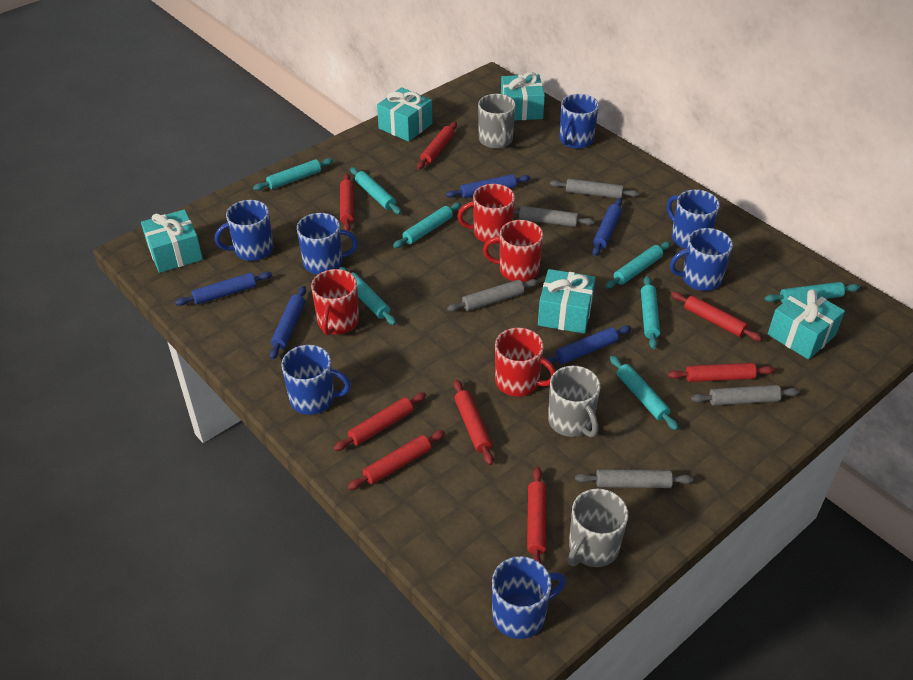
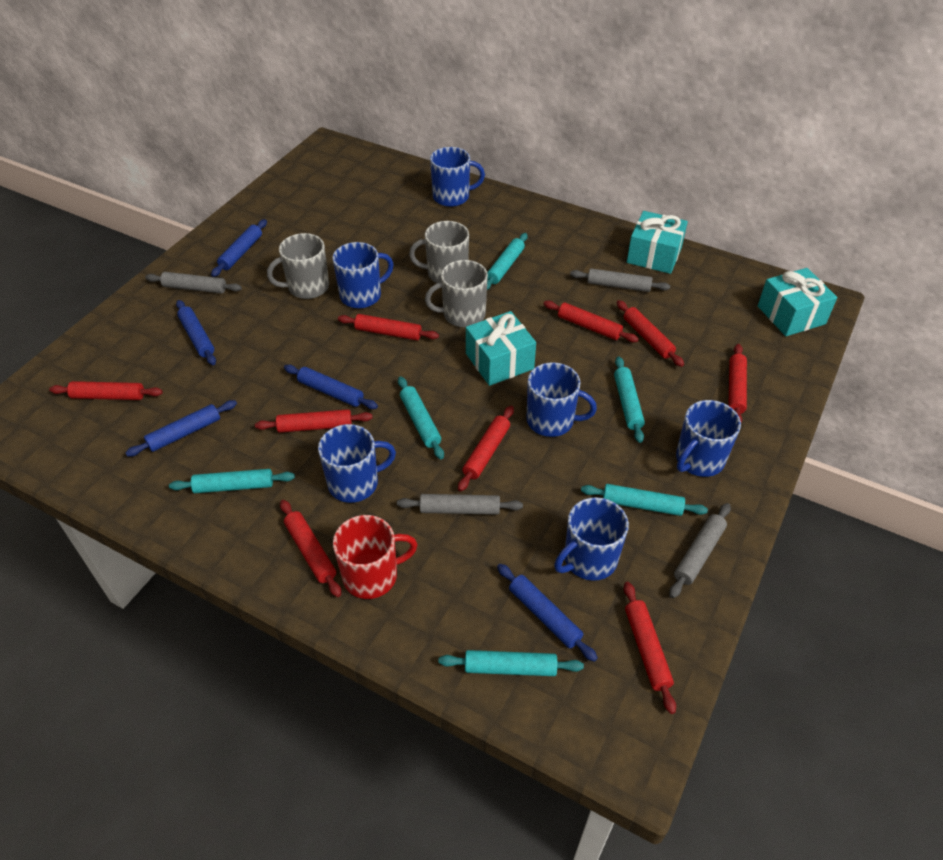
blue mug: [215,200,273,261] [281,345,351,415] [297,213,358,274] [492,556,566,639] [560,94,599,149] [667,189,720,249] [670,228,733,291] = 7 -> [318,424,396,503] [332,242,394,308] [430,147,485,207] [526,362,597,437] [554,497,629,581] [676,400,741,477] = 6
grey rolling pin: [447,279,539,312] [514,206,594,227] [550,179,639,199] [575,469,694,488] [691,385,800,406] = 5 -> [145,272,242,294] [397,494,523,515] [570,268,670,292] [669,503,731,598] = 4
red mug: [311,269,359,335] [458,184,515,244] [483,220,543,282] [495,328,556,397] = 4 -> [333,515,418,599] = 1
red rolling pin: [334,392,426,451] [340,173,354,231] [347,430,445,490] [417,122,457,169] [453,380,494,465] [527,467,546,564] [668,363,775,382] [671,292,762,341] = 8 -> [49,381,163,400] [255,409,373,433] [280,500,341,597] [338,314,439,340] [458,406,514,491] [543,301,639,342] [617,300,684,367] [624,582,676,714] [728,344,747,423] = 9
turquoise gift: [141,209,203,273] [377,87,432,142] [501,72,545,120] [538,269,595,334] [768,287,845,360] = 5 -> [466,311,536,386] [627,211,688,274] [758,268,837,336] = 3
turquoise rolling pin: [253,158,333,191] [339,267,396,325] [350,167,401,214] [393,202,461,248] [605,242,671,289] [610,355,678,430] [641,276,660,349] [765,282,860,303] = 8 -> [169,469,295,493] [398,377,444,459] [438,650,584,676] [487,233,528,290] [581,484,708,516] [614,357,645,443] = 6

